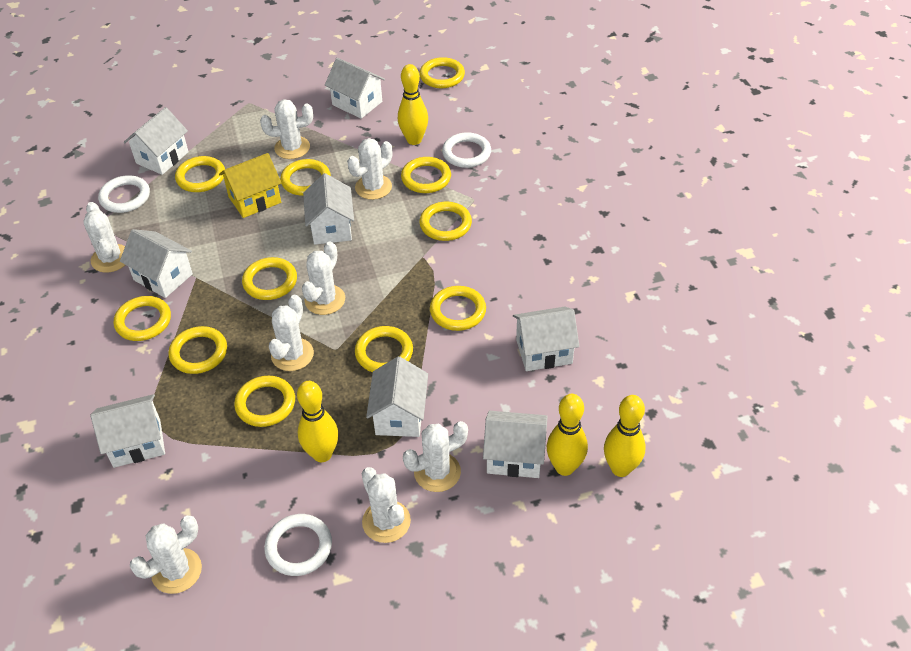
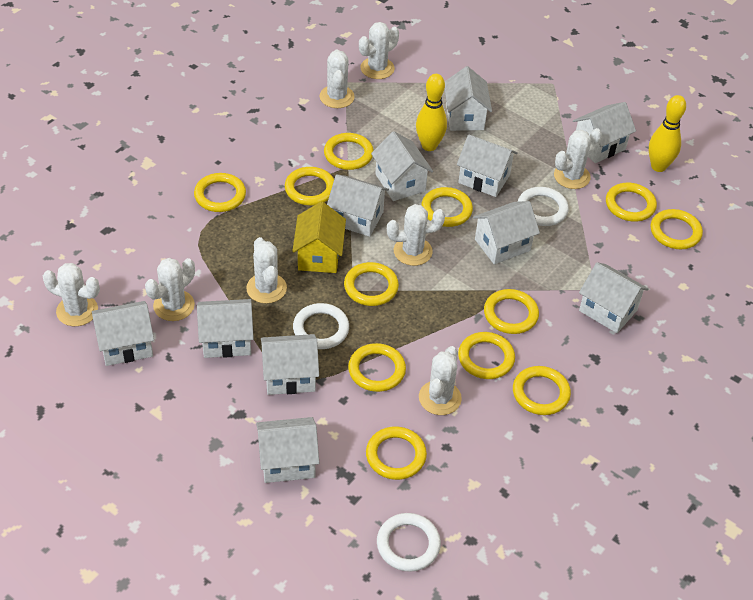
white house: [90,394,165,468] [120,229,193,298] [124,107,189,175] [303,173,354,245] [325,58,385,119] [366,356,428,437] [483,411,547,478] [513,307,579,371] = 8 -> [92,301,154,366] [197,299,254,358] [256,417,319,483] [261,334,319,395] [327,174,389,237] [371,131,433,201] [444,66,492,131] [457,134,518,197] [473,201,540,265] [573,102,636,163] [579,262,649,333] = 11
yellow bowling pin: [297,381,338,462] [398,64,428,145] [547,394,588,476] [604,395,645,477] = 4 -> [416,74,447,151] [649,95,686,172] = 2
yellow ring: [114,296,171,341] [169,326,227,374] [175,156,225,192] [234,376,295,427] [242,257,297,300] [280,159,331,196] [355,326,413,372] [401,157,451,193] [419,57,465,88] [419,202,472,241] [430,286,486,331] = 11 -> [194,173,246,212] [285,167,334,205] [324,133,374,170] [344,262,399,306] [348,343,406,392] [366,426,427,480] [421,187,473,227] [458,332,515,379] [484,289,539,334] [513,366,571,415] [606,183,657,222] [651,209,703,249] = 12

